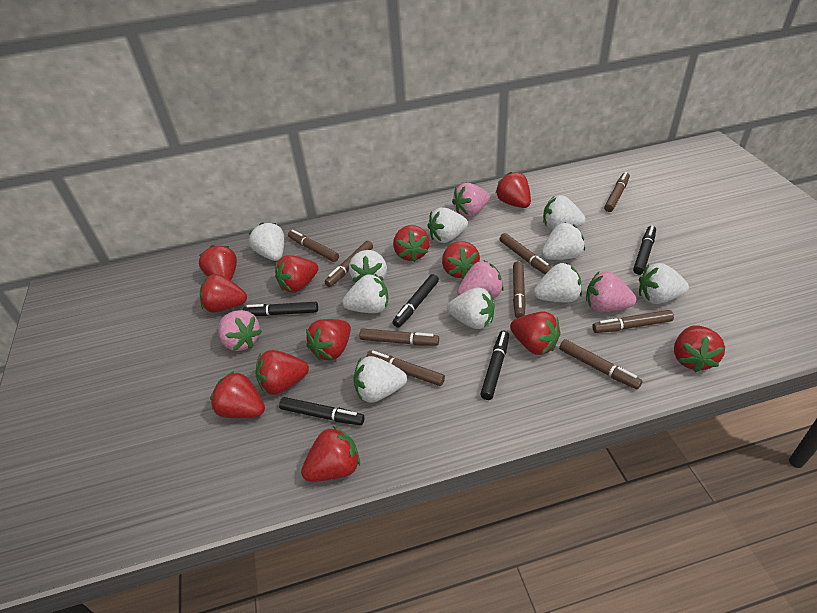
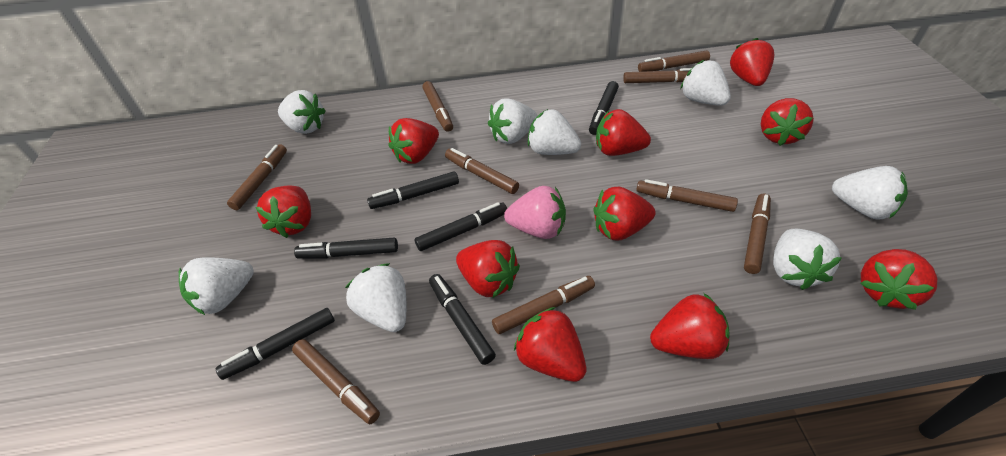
black marker: [243,302,318,316] [279,397,364,425] [392,274,439,327] [480,331,509,400] [633,226,656,275] = 5 -> [216,308,335,380] [294,238,398,259] [367,171,459,209] [415,202,507,251] [429,274,496,365] [589,81,619,135] = 6
pink strawberry: [218,310,262,351] [452,183,490,217] [457,261,504,298] [586,272,636,312] = 4 -> [504,186,566,239] = 1
red strawberry: [199,245,237,280] [200,274,247,312] [210,371,265,418] [255,350,309,395] [275,255,318,293] [301,426,360,482] [306,319,351,361] [393,225,430,262] [442,241,480,278] [496,172,531,208] [510,312,561,355] [674,325,725,373] = 12 -> [255,186,311,238] [389,118,439,164] [456,240,520,298] [514,307,586,382] [593,187,656,240] [596,109,651,156] [650,293,730,359] [730,38,774,86] [761,98,814,146] [861,249,938,310] = 10
white strawberry: [249,223,284,261] [342,274,388,313] [349,250,387,282] [353,356,407,403] [428,207,468,243] [447,287,495,329] [534,263,582,302] [541,223,585,260] [543,195,586,230] [639,263,689,304] = 10 -> [179,257,254,315] [278,90,326,134] [345,263,406,332] [488,99,537,144] [528,109,581,155] [680,60,731,106] [773,229,842,290] [832,166,908,220] = 8

